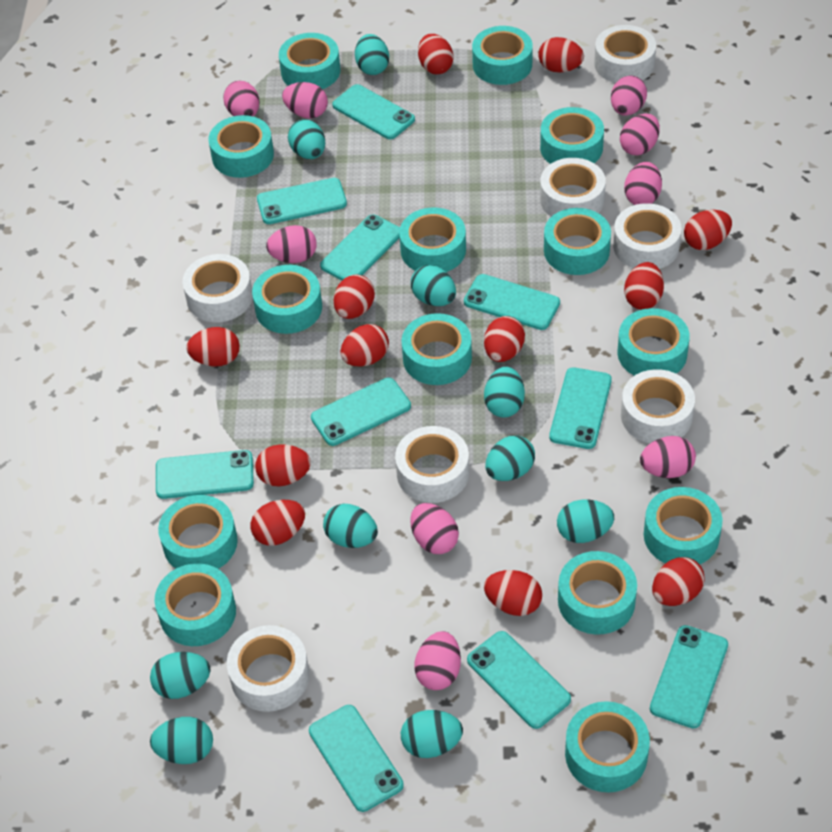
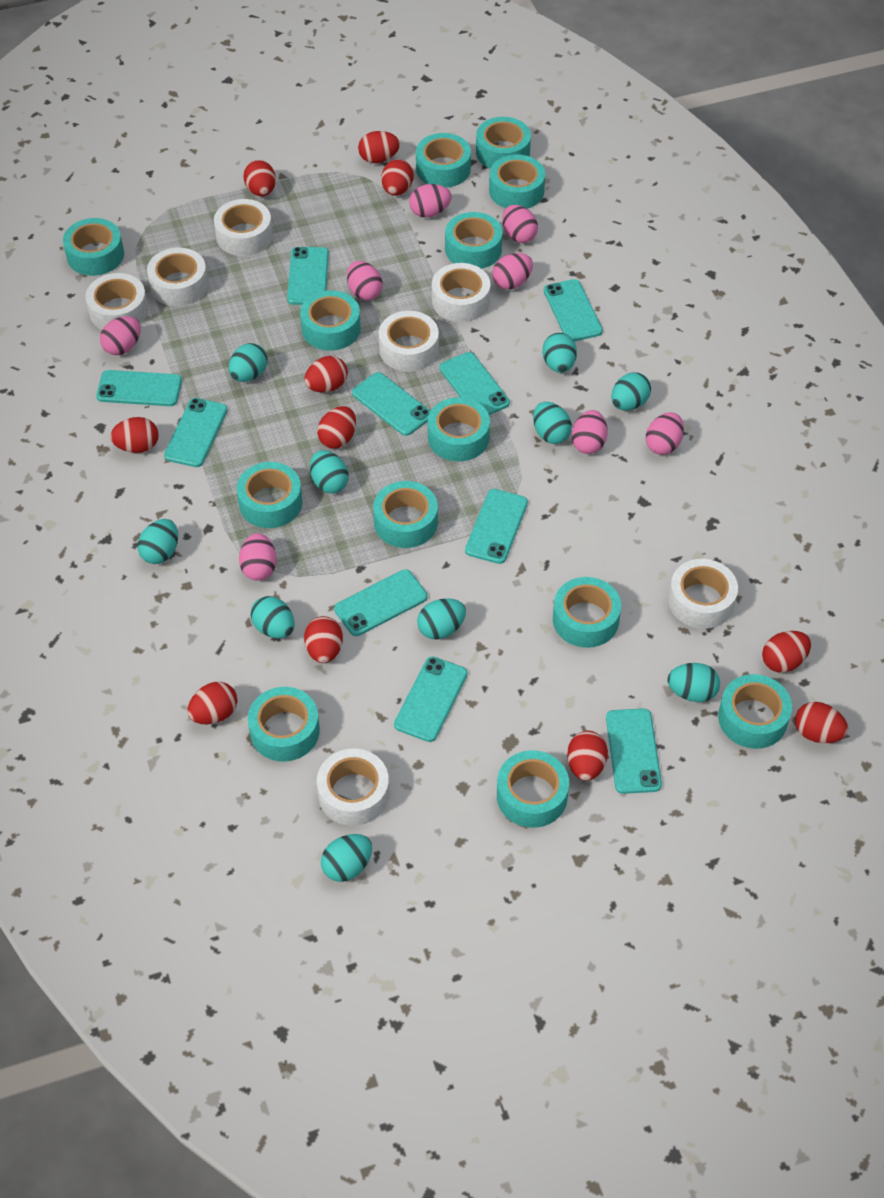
pink egg: [223,81,260,117] [266,225,317,263] [282,82,328,118] [410,503,459,554] [414,631,461,690] [611,76,647,116] [620,114,660,156] [624,162,662,205] [640,436,696,478] = 9 -> [100,316,141,355] [239,533,276,580] [347,261,383,300] [409,184,451,218] [492,253,533,290] [502,205,538,243] [572,410,608,454] [646,412,684,455] = 8
red egg: [186,327,240,367] [251,500,305,546] [255,444,311,487] [334,274,375,319] [341,324,389,367] [418,34,453,74] [484,316,525,362] [484,570,542,616] [538,37,584,73] [624,262,664,310] [652,557,705,606] [684,210,732,250] = 12 -> [110,417,159,453] [188,682,237,724] [243,160,276,196] [304,616,343,663] [305,356,348,392] [317,406,356,449] [358,131,400,163] [381,159,413,196] [567,731,608,781] [762,631,811,673] [795,702,848,743] = 11
turquoise tape: [155,563,236,646] [158,495,238,569] [209,115,274,178] [252,265,322,334] [279,33,340,89] [399,207,466,272] [401,313,472,385] [472,26,533,85] [540,107,604,164] [544,208,611,275] [558,551,637,635] [565,701,650,793] [618,308,690,376] [644,487,723,564] = 14 -> [63,218,124,276] [237,462,303,528] [248,687,320,762] [300,290,361,351] [373,481,438,548] [416,133,471,188] [428,397,490,461] [445,212,502,269] [476,117,531,168] [489,155,545,209] [497,750,569,828] [553,577,621,648] [718,674,792,749] = 13

